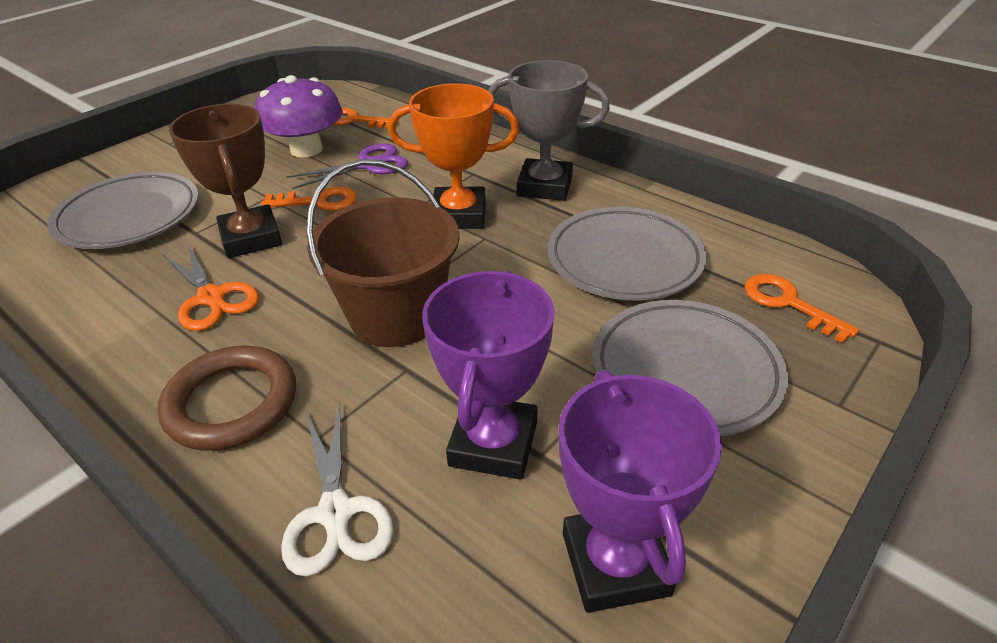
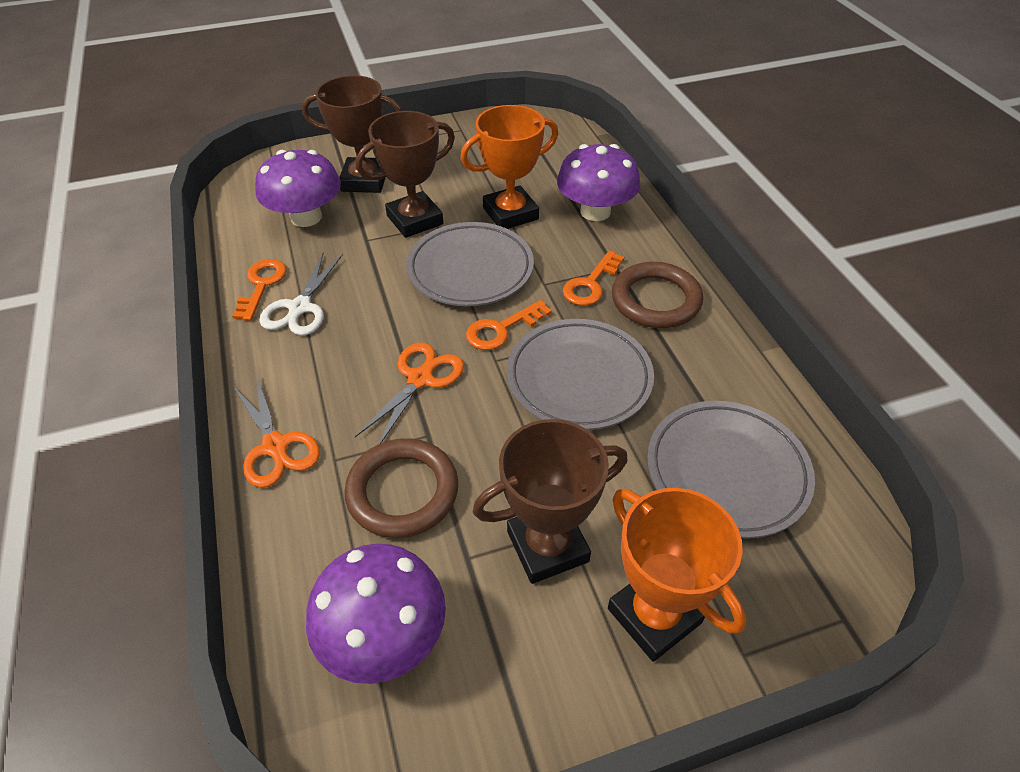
brown bucket: [306,159,460,347] = 1 -> none = 0
brown ring: [158,346,296,451] = 1 -> [344,438,458,538] [612,262,703,328] = 2
brown trophy: [169,104,282,258] = 1 -> [302,75,402,193] [356,111,455,238] [473,419,627,584] = 3
grey trophy: [488,60,610,201] = 1 -> none = 0
orange scissors: [163,245,259,331] = 1 -> [233,377,320,488] [355,343,464,444] = 2
orange trophy: [388,83,519,229] = 1 -> [460,105,558,229] [608,488,746,662] = 2
purple mushroom: [255,75,343,157] = 1 -> [255,150,341,227] [306,544,446,684] [557,144,641,221] = 3
purple scissors: [286,143,408,189] = 1 -> none = 0
purple trophy: [422,271,555,480] [559,370,722,613] = 2 -> none = 0

